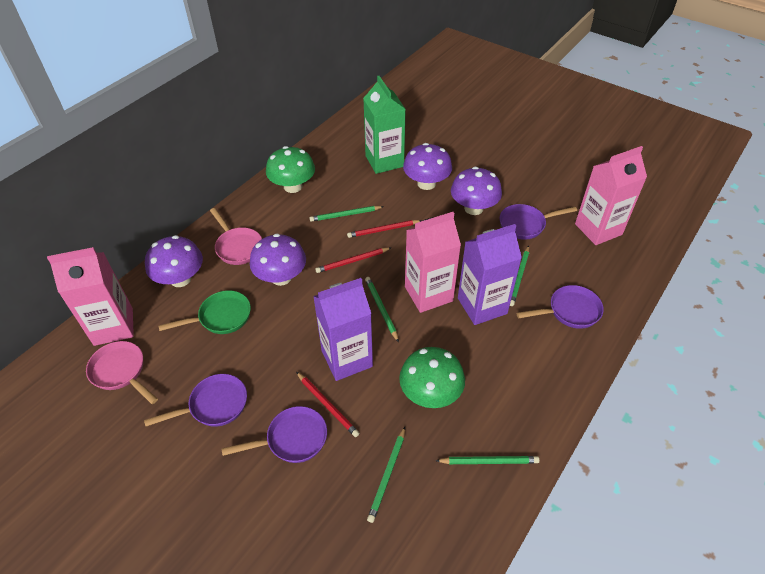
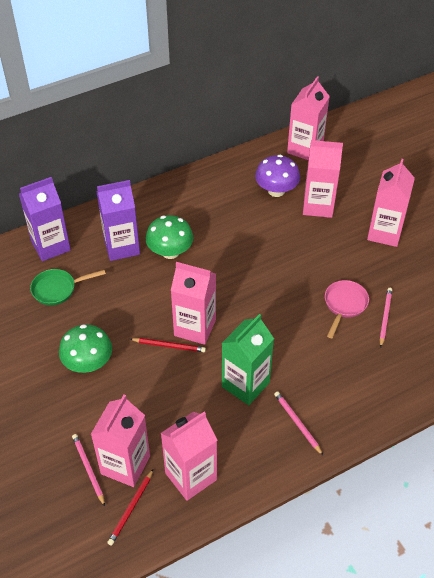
green pencil: [310,206,384,222] [365,277,399,342] [367,427,405,523] [436,456,540,464] [510,246,529,306] = 5 -> none = 0
pink carton: [47,247,134,346] [405,212,461,313] [575,146,647,245] = 3 -> [91,395,150,487] [161,412,217,501] [171,262,216,345] [287,76,330,160] [303,140,343,218] [367,159,415,247] = 6
pink pan: [86,341,158,404] [210,208,262,265] = 2 -> [325,280,369,338] = 1
pink pencil: none = 0 -> [72,434,105,506] [274,391,323,455] [379,288,392,347] = 3
purple mushroom: [145,235,203,287] [250,234,306,286] [403,143,452,190] [451,167,502,215] = 4 -> [255,155,300,197] = 1
purple pan: [144,374,247,427] [222,406,327,463] [499,204,577,240] [517,285,604,329] = 4 -> none = 0
red pencil: [296,372,359,437] [315,248,391,273] [347,220,422,238] = 3 -> [107,469,153,545] [130,338,206,352] = 2

